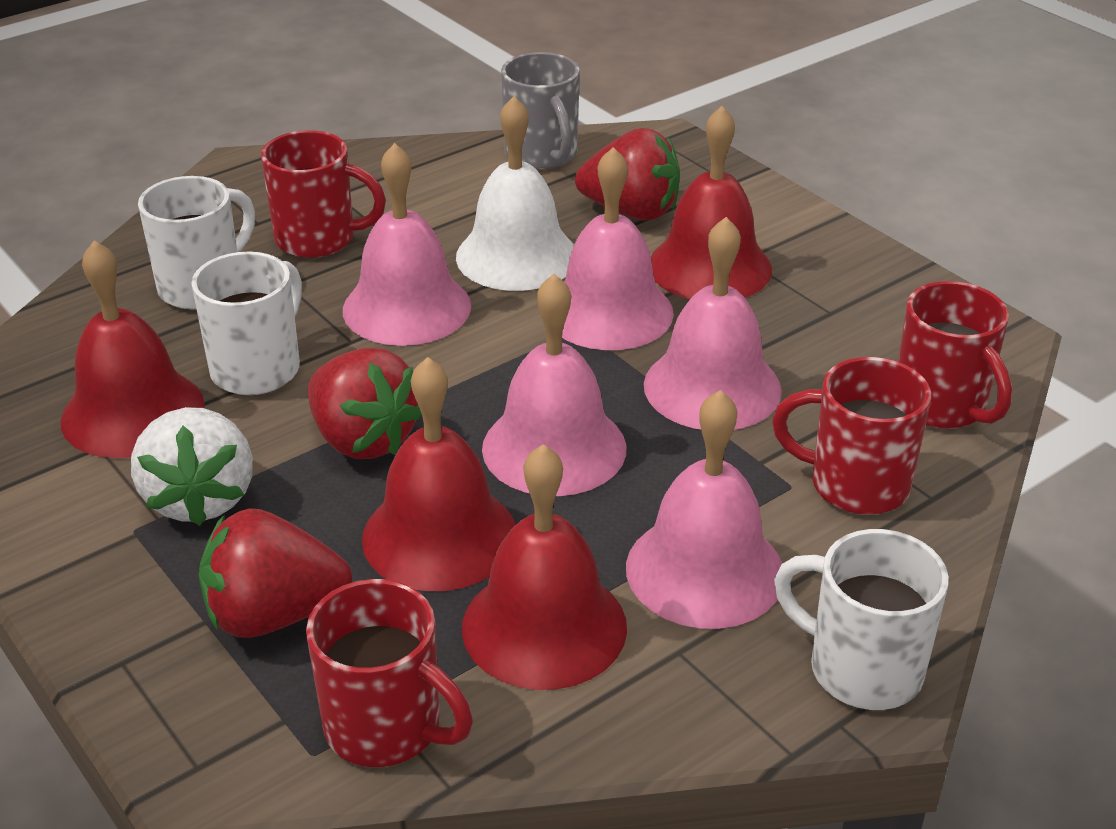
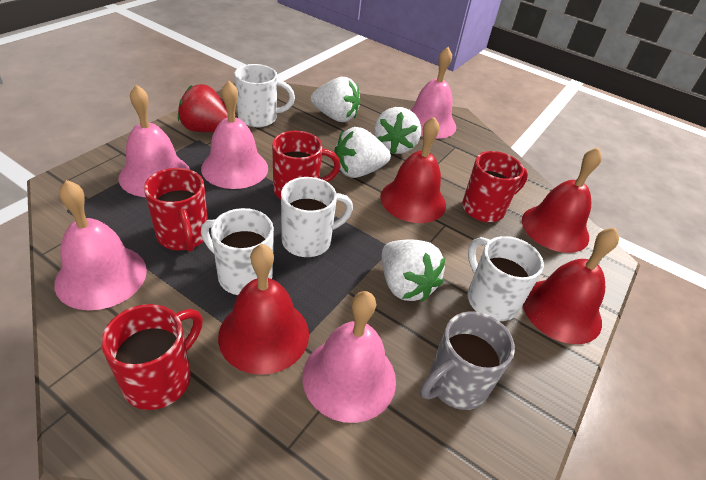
red strawberry: [199,508,352,638] [308,348,422,459] [575,128,680,221] = 3 -> [178,84,228,132] = 1
white bell: [456,96,574,291] = 1 -> none = 0
white mug: [138,176,255,310] [191,252,302,395] [774,529,949,710] = 3 -> [201,208,274,295] [234,64,295,127] [281,177,353,257] [467,236,544,321] = 4
white strawberry: [131,407,253,526] = 1 -> [310,77,360,122] [334,127,391,178] [374,107,421,154] [382,240,446,302] = 4

